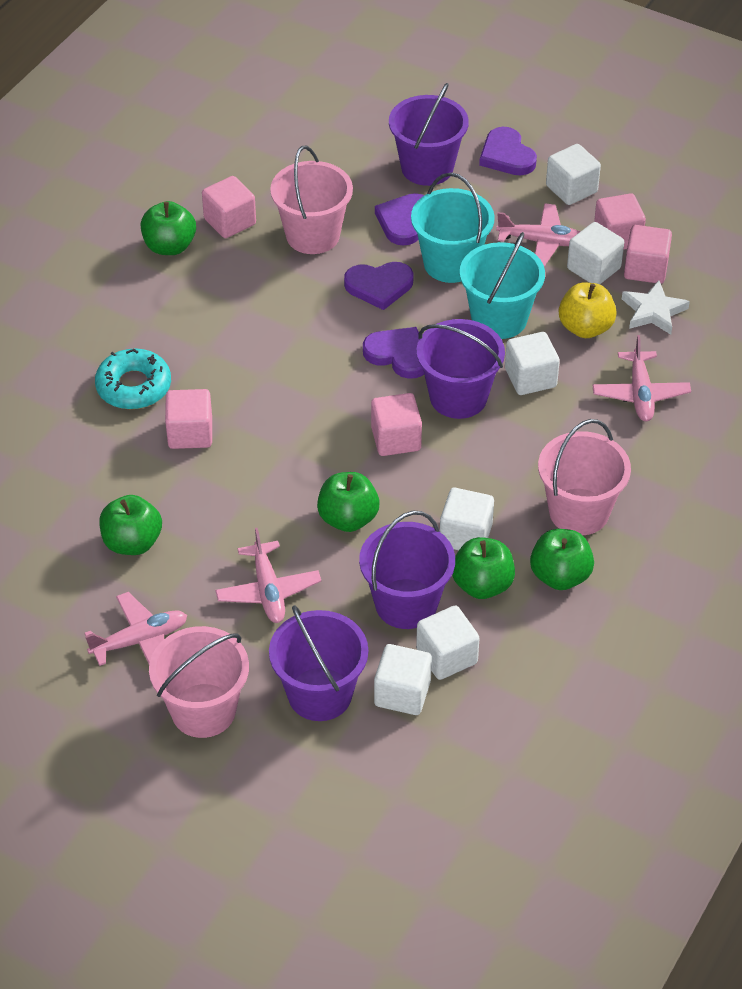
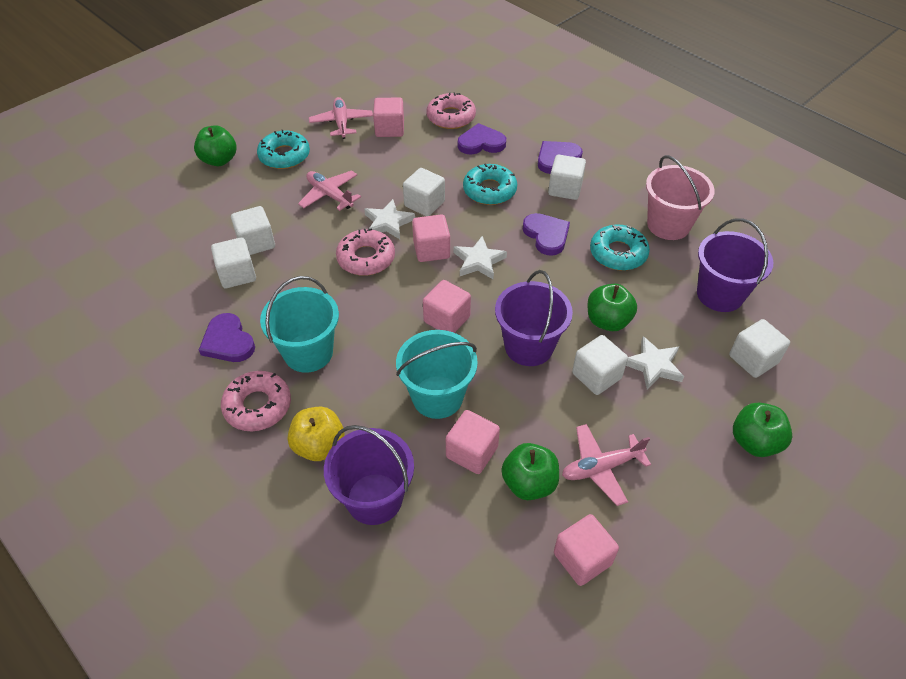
green apple: [99,495,162,555] [141,201,196,255] [317,472,380,532] [452,537,515,599] [530,529,594,590] = 5 -> [194,125,236,166] [501,443,559,500] [587,284,637,331] [733,403,792,457] = 4
pink bucket: [149,626,249,738] [270,145,353,254] [538,419,631,535] = 3 -> [646,155,715,240] = 1
pink donut: none = 0 -> [221,371,291,431] [336,228,395,276] [427,92,476,129] = 3
pink plane: [85,592,187,666] [215,528,321,623] [496,203,580,267] [592,335,691,421] = 4 -> [298,170,361,211] [309,97,373,139] [562,424,651,506] = 3
purple bucket: [269,605,368,721] [359,511,455,629] [389,83,469,186] [416,319,505,419] = 4 -> [324,425,414,525] [495,270,573,366] [697,218,773,312] = 3
turquoise donut: [95,348,171,409] = 1 -> [257,130,310,169] [463,163,517,205] [590,225,650,271] = 3
white star: [622,280,690,335] = 1 -> [364,199,415,239] [453,236,507,279] [626,336,684,390] = 3

